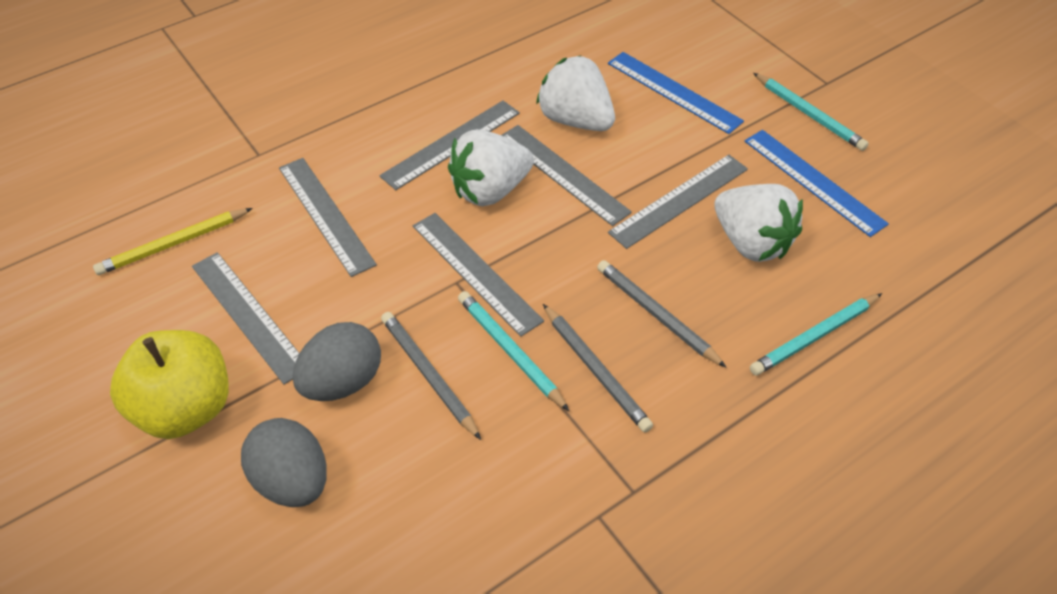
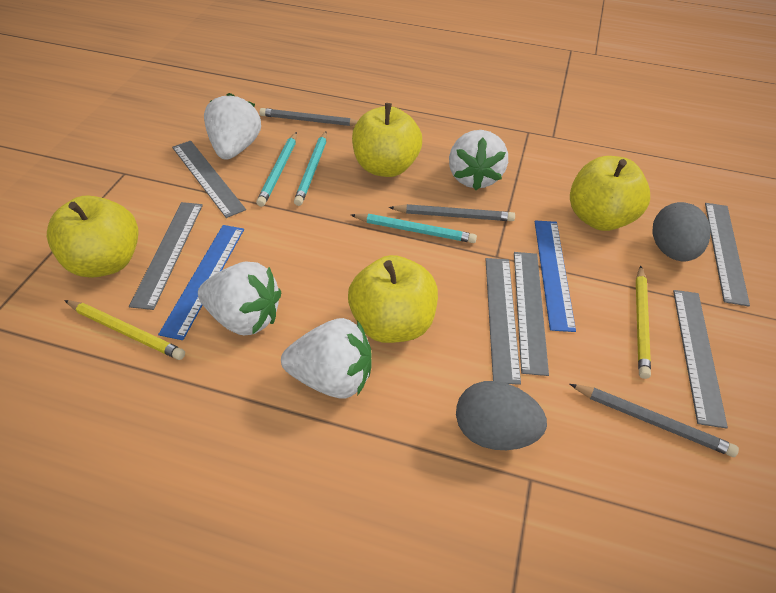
white strawberry: [448,129,534,206] [536,55,615,131] [714,184,803,262] = 3 -> [198,261,281,335] [204,93,261,160] [281,318,372,399] [449,130,508,190] = 4
yellow apple: [110,330,229,439] = 1 -> [47,195,139,278] [348,255,438,343] [352,103,422,177] [570,156,650,231] = 4
yellow pencil: [93,208,253,275] = 1 -> [64,300,185,360] [636,265,651,379] = 2

